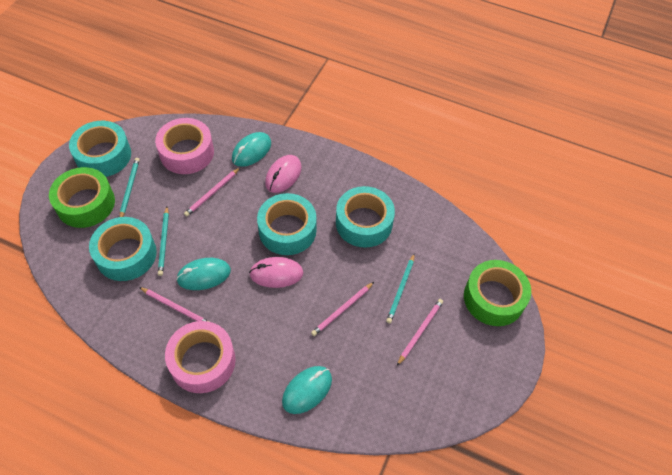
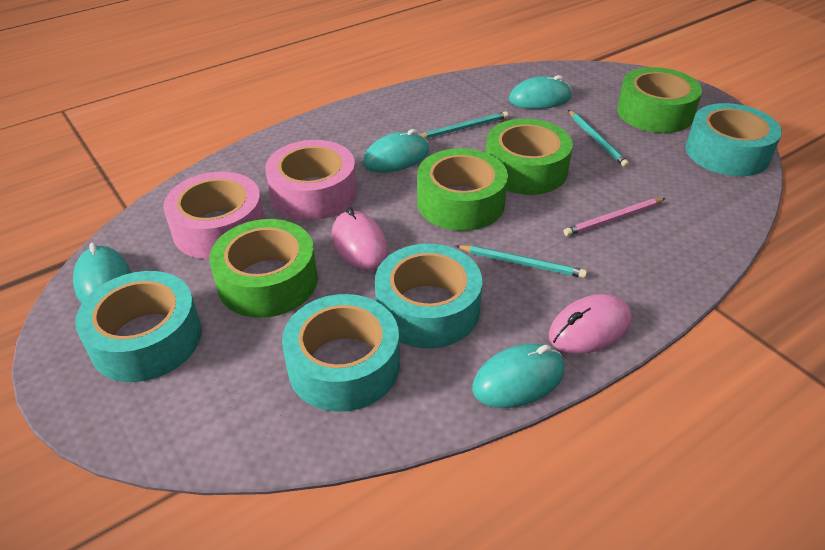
green tape: [49,167,115,228] [464,260,531,326] = 2 -> [209,219,318,318] [417,148,508,231] [486,119,573,195] [617,67,702,133] = 4
pink pencil: [139,287,209,322] [184,168,240,217] [311,282,374,336] [397,299,443,366] = 4 -> [564,198,666,236] = 1
turquoise mouse: [176,258,231,290] [232,132,271,167] [282,366,332,414] = 3 -> [73,243,131,303] [363,129,429,173] [472,344,564,408] [509,75,571,109] = 4

